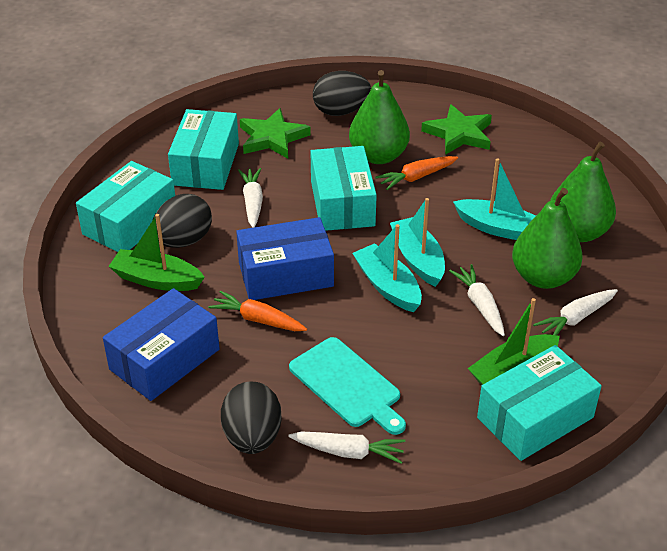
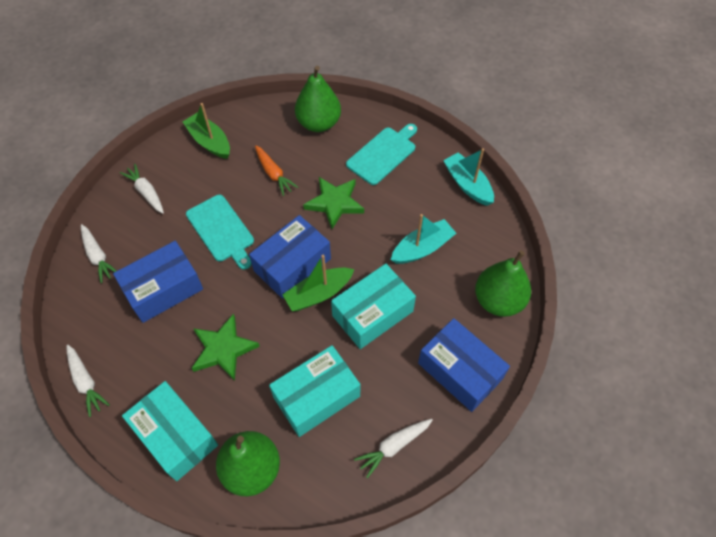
black egg: [152,194,212,248] [221,381,282,454] [313,71,371,116] = 3 -> none = 0
blue box: [103,288,220,401] [236,217,334,300] = 2 -> [113,241,203,323] [249,215,331,299] [418,318,510,412] = 3
orange carrot: [208,290,307,331] [375,156,458,190] = 2 -> [255,146,298,196] = 1
turquoise boat: [352,224,422,312] [390,198,445,287] [453,158,536,240] = 3 -> [391,214,456,264] [443,149,494,206] = 2
turquoise box: [76,161,175,252] [168,109,239,190] [311,146,377,231] [477,345,602,461] = 4 -> [122,381,218,481] [269,345,360,437] [331,264,416,349] = 3
turquoise cutting board: [289,337,406,435] = 1 -> [186,195,254,269] [346,124,417,185] = 2

